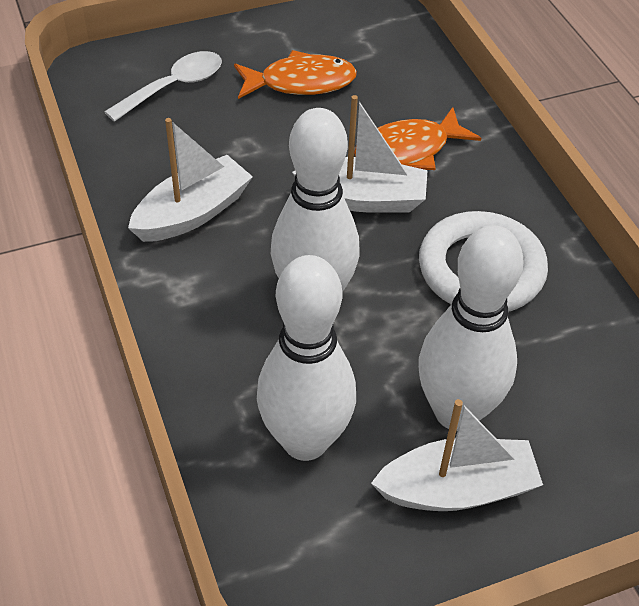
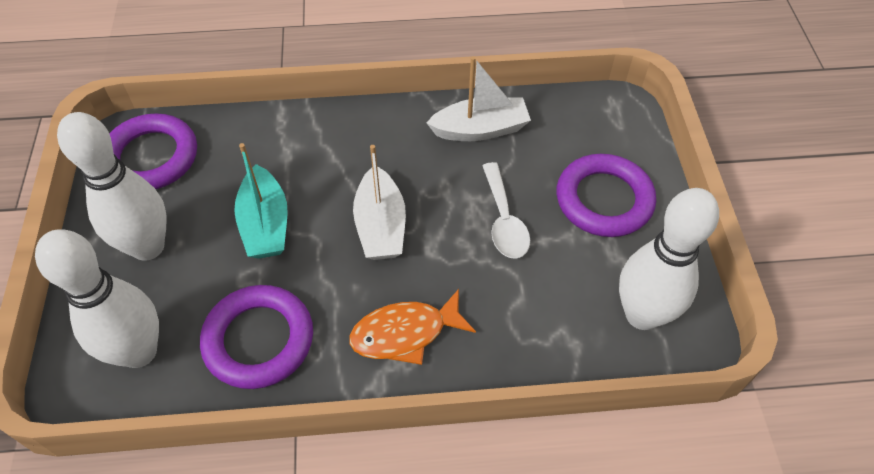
orange fish: [234,50,357,99] [354,107,481,170] = 2 -> [349,289,476,365] = 1
purple ring: none = 0 -> [109,113,197,189] [200,285,313,389] [557,154,656,237] = 3
turquoise boat: none = 0 -> [234,143,288,259] = 1
white boat: [128,118,253,242] [292,95,428,213] [371,399,543,511] = 3 -> [353,145,406,260] [426,56,531,141] = 2
white ring: [419,211,548,312] = 1 -> none = 0

